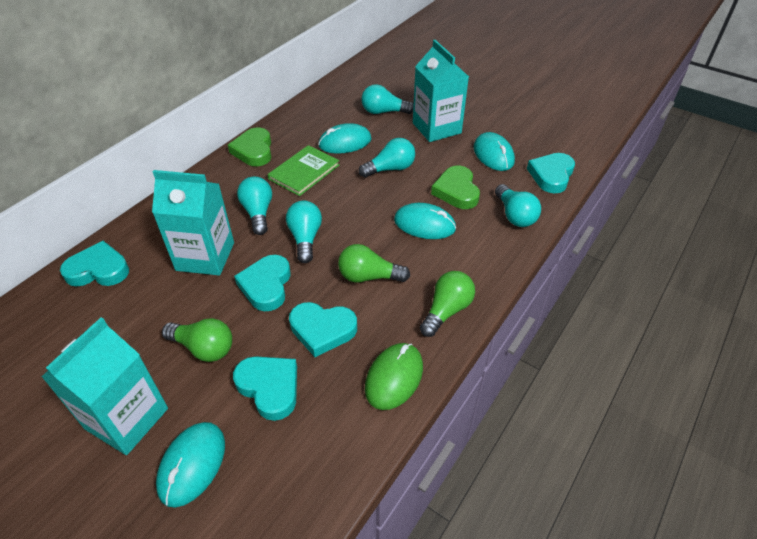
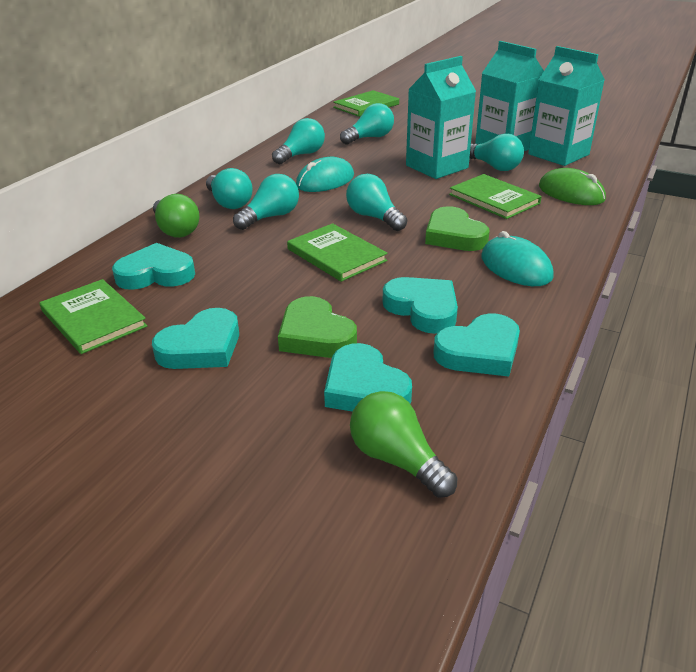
green book: [268,145,339,196] = 1 -> [39,279,147,354] [287,223,388,282] [333,90,399,117] [449,174,542,219] = 4
green light bulb: [162,318,232,362] [338,244,410,283] [420,271,475,337] = 3 -> [153,194,199,238] [350,391,458,498] = 2
turquoise light bulb: [237,177,272,235] [286,201,322,263] [359,138,415,178] [361,84,414,114] [495,184,541,227] = 5 -> [206,168,253,209] [233,174,299,230] [272,118,325,164] [340,103,394,145] [346,174,407,231] [469,133,524,171] = 6
turquoise mouse: [156,422,225,508] [318,123,372,154] [394,203,456,239] [474,132,515,171] = 4 -> [296,157,354,192] [481,231,554,286] = 2

